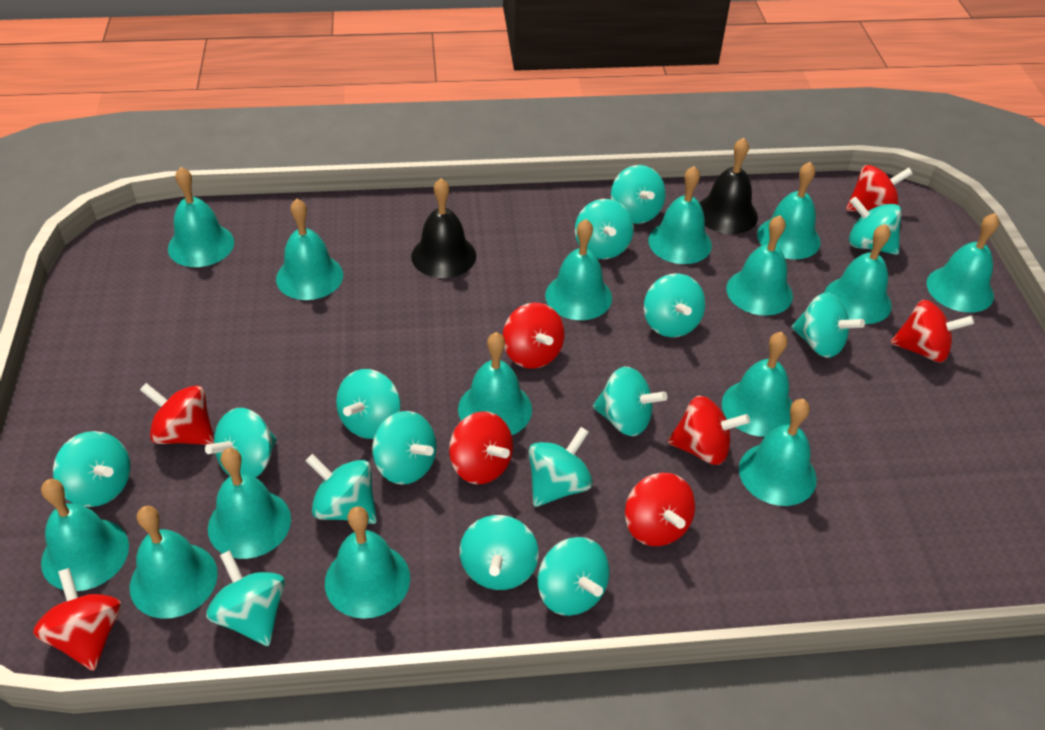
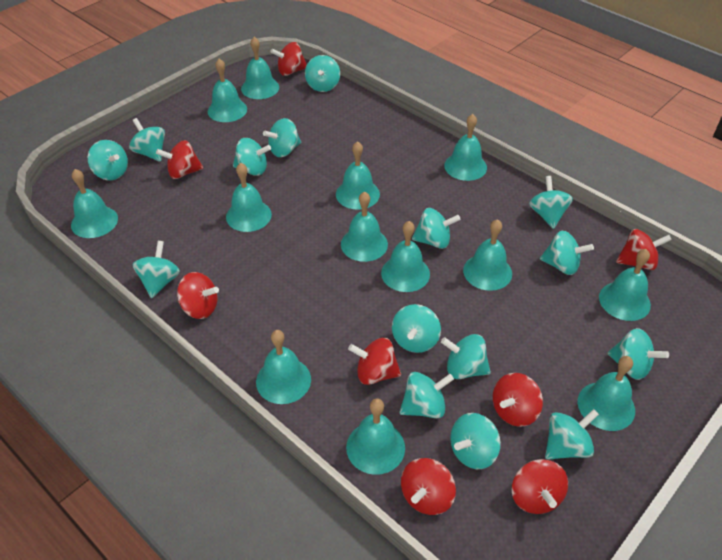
black bell: [411,178,476,278] [700,138,758,234] = 2 -> none = 0
turquoise bell: [41,479,129,591] [130,506,218,619] [168,167,234,267] [208,448,291,559] [276,199,343,300] [325,506,410,619] [458,332,532,435] [545,219,612,320] [648,166,712,264] [722,332,793,437] [726,215,793,316] [739,399,817,506] [757,162,821,259] [825,224,892,324] [926,213,999,313] = 15 -> [71,169,118,238] [208,59,247,122] [226,163,272,232] [241,37,279,99] [256,330,311,404] [336,141,380,210] [341,191,388,262] [346,398,405,475] [381,221,430,292] [444,114,487,181] [463,219,512,291] [578,356,635,431] [599,249,651,321] = 13

